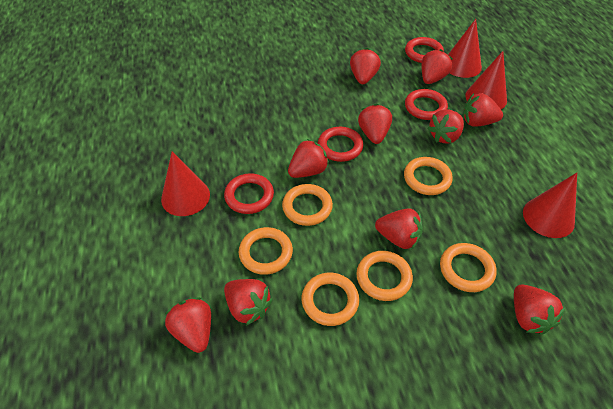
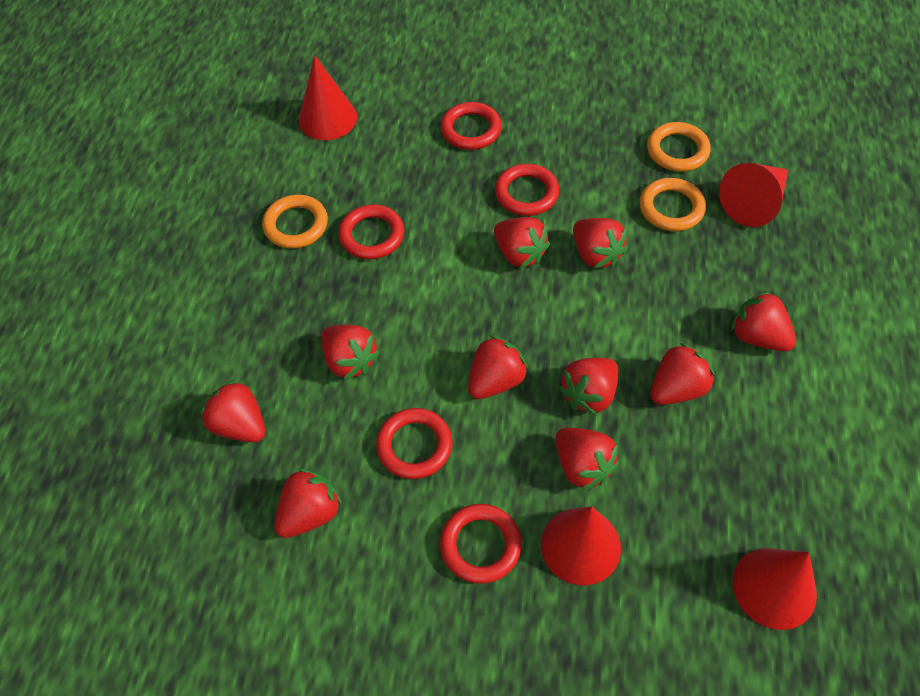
orange ring: [239,227,293,275] [282,184,333,226] [302,273,359,326] [356,251,413,301] [404,157,453,195] [440,243,497,292] = 6 -> [262,195,328,249] [640,178,706,231] [647,122,711,172] = 3
red ring: [224,173,274,214] [318,127,363,162] [405,37,444,63] [405,89,448,120] = 4 -> [338,204,404,259] [376,408,453,479] [440,102,502,150] [440,504,522,584] [495,164,559,216] = 5

